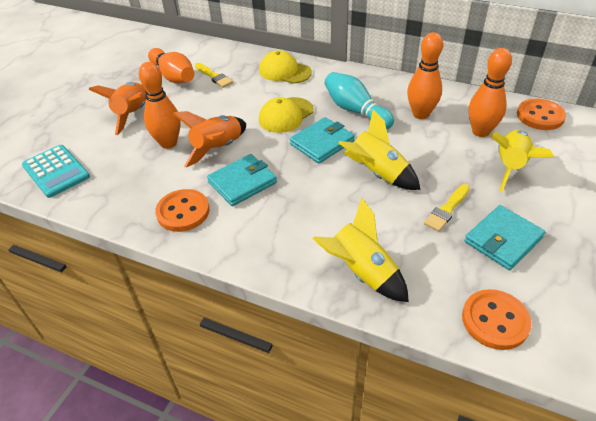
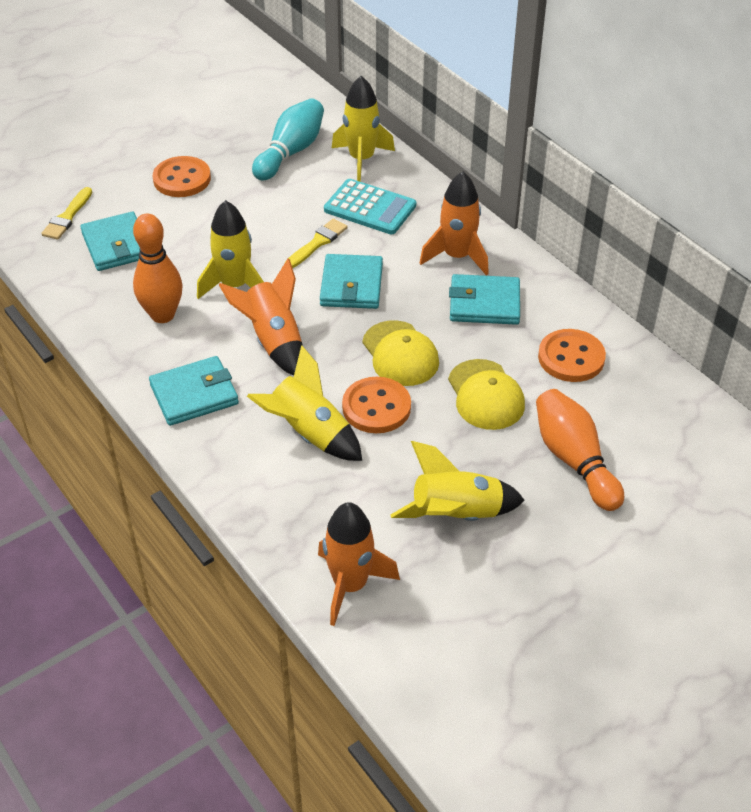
orange bowling pin: [139,62,181,149] [148,48,194,84] [407,32,443,119] [469,48,512,137] = 4 -> [133,214,182,323] [536,389,624,511] = 2
orange rocket: [88,82,146,135] [173,111,246,168] = 2 -> [219,259,303,375] [318,502,400,626] [420,171,489,276] = 3
turquoise wallet: [207,154,277,206] [290,117,355,163] [464,205,545,270] = 3 -> [80,212,140,271] [149,356,239,426] [320,254,383,309] [449,274,520,325] = 4
yellow rocket: [312,198,409,302] [338,109,420,190] [490,130,553,192] = 3 -> [197,200,264,299] [247,345,362,461] [332,76,395,182] [391,441,525,521] = 4

